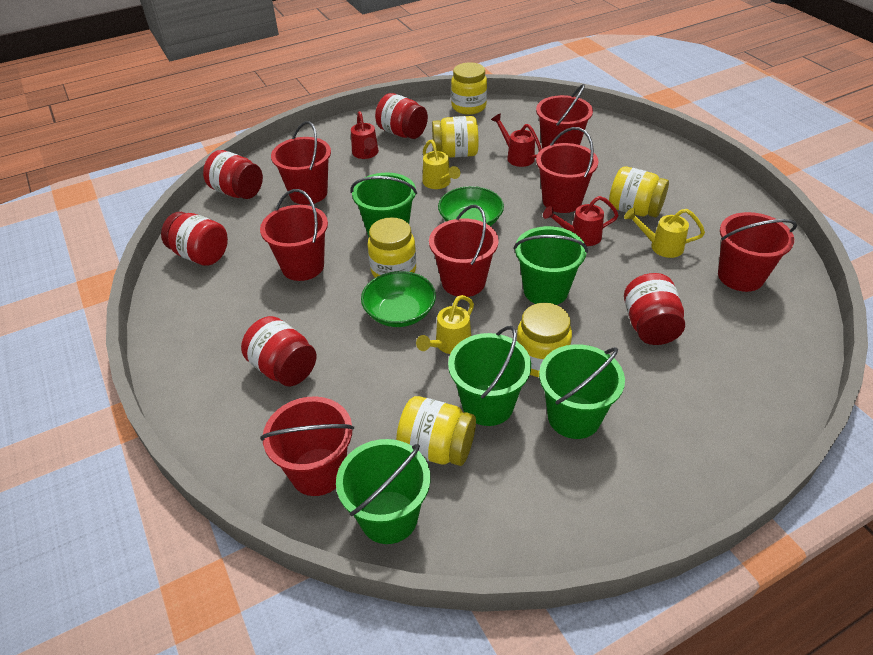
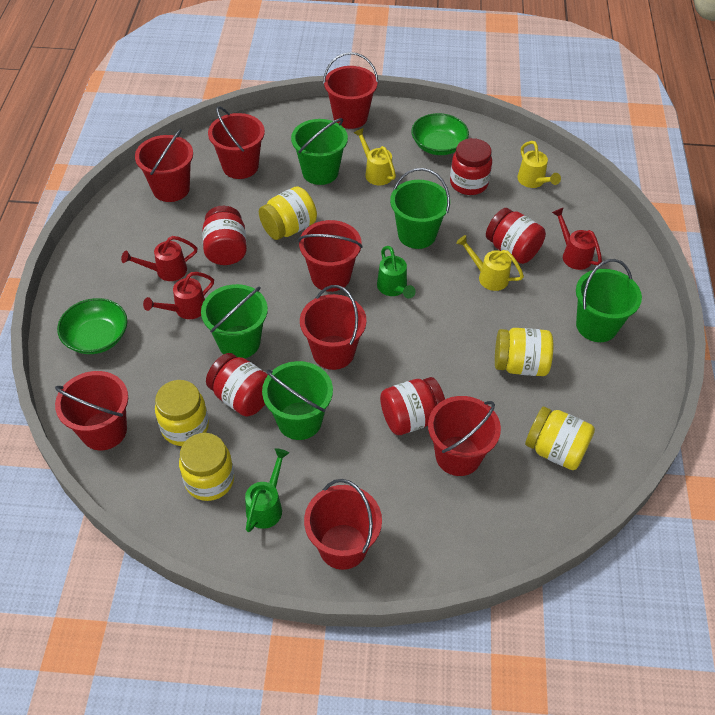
green watering can: none = 0 -> [245,448,289,532] [377,246,416,298] = 2
red bucket: [260,189,328,281] [260,396,354,496] [271,121,331,205] [429,205,499,297] [536,84,593,149] [536,127,598,213] [718,212,797,292] = 7 -> [55,371,128,450] [135,129,193,202] [208,106,265,179] [298,220,363,292] [300,285,367,370] [304,479,382,570] [323,52,378,129] [428,396,501,476] = 8
yellow jar: [368,217,416,278] [396,396,476,466] [432,116,479,158] [451,62,487,115] [516,303,572,377] [609,166,669,217] = 6 -> [155,380,209,446] [179,433,234,501] [259,186,317,240] [495,328,553,376] [525,406,595,470] = 5

